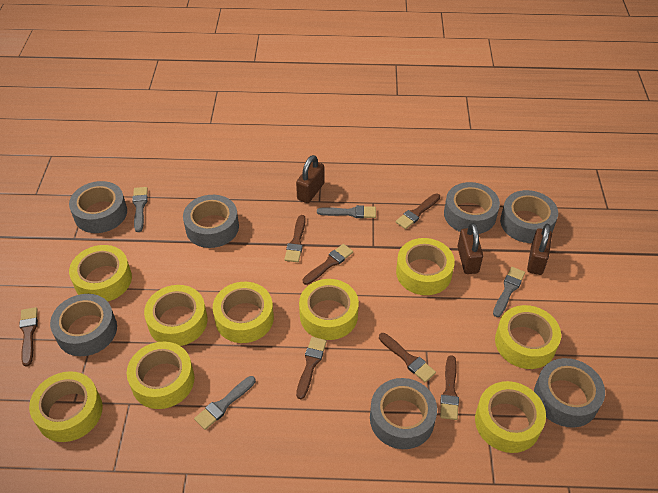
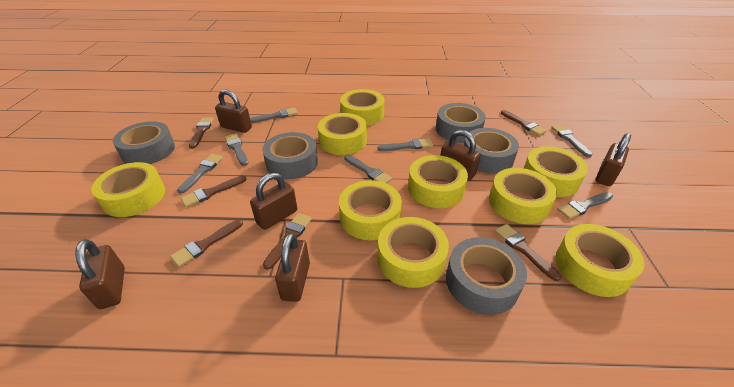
brown brush: [19,307,38,366] [284,215,306,262] [296,337,327,399] [302,244,353,285] [379,333,436,383] [396,193,440,229] [440,355,459,420] = 7 -> [170,219,243,267] [181,176,246,207] [189,117,214,149] [263,213,312,270] [495,224,561,281] [501,110,547,136] = 6
brown padlock: [296,155,325,203] [457,223,483,274] [527,224,552,275] = 3 -> [75,239,125,309] [215,90,252,133] [250,173,297,230] [275,233,310,302] [440,130,481,181] [596,133,631,186] = 6
grey brush: [132,187,148,232] [194,376,256,430] [317,205,376,218] [493,267,525,317] = 4 -> [177,154,223,194] [225,133,248,166] [250,108,298,123] [344,155,392,184] [377,138,433,151] [551,125,593,158] [557,192,613,219] = 7
grey tape: [50,294,117,356] [69,181,127,233] [183,195,239,248] [370,378,437,449] [444,182,500,234] [500,190,558,243] [534,358,605,428] = 7 -> [113,121,175,164] [262,132,318,179] [436,103,486,143] [446,237,527,315] [464,128,519,174] = 5

